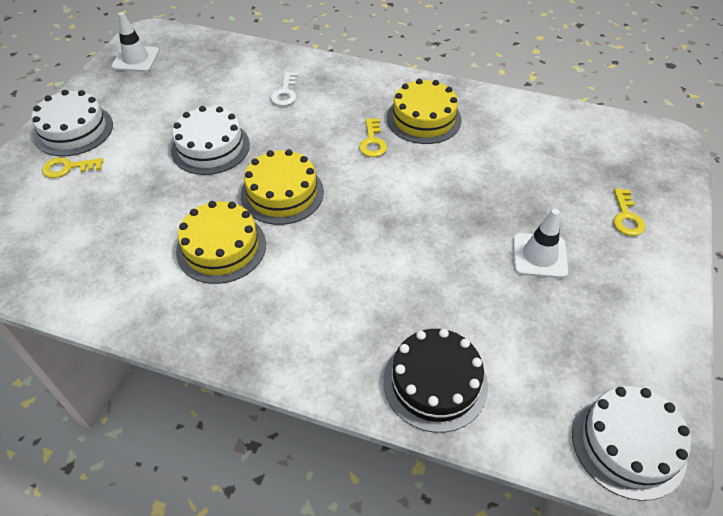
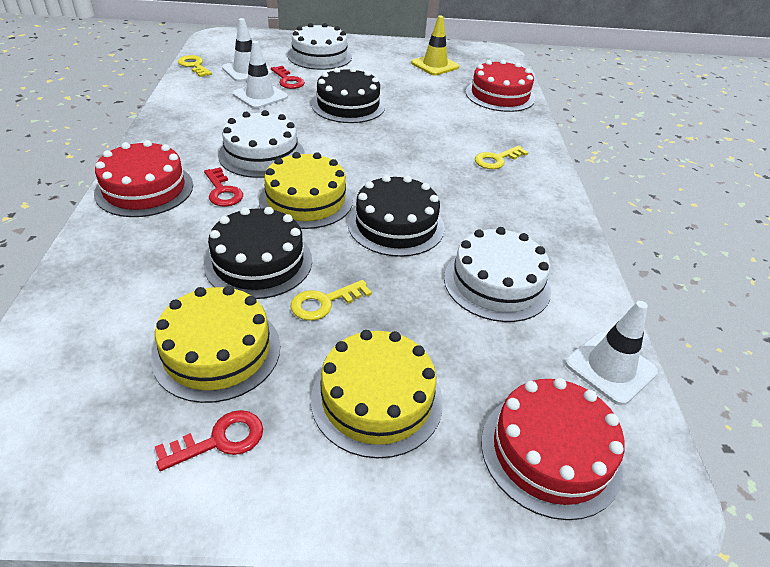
black cake: [383,329,488,433] = 1 -> [204,207,312,299] [311,67,385,123] [348,175,445,257] = 3
red cake: none = 0 -> [94,140,193,217] [466,59,535,112] [481,378,625,520] = 3
red key: none = 0 -> [155,410,263,471] [204,167,243,206] [271,66,305,89] = 3
white key: [270,72,298,106] = 1 -> none = 0
white traffic cone: [112,12,159,72] [513,209,568,278] = 2 -> [222,18,272,82] [233,41,288,109] [565,301,658,405] = 3
yellow traffic cone: none = 0 -> [411,15,459,75] = 1

